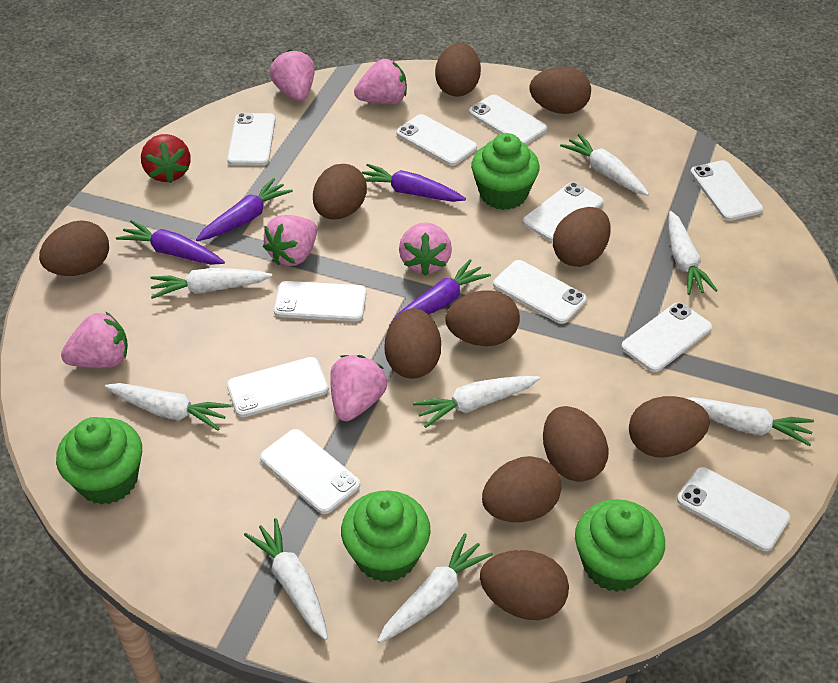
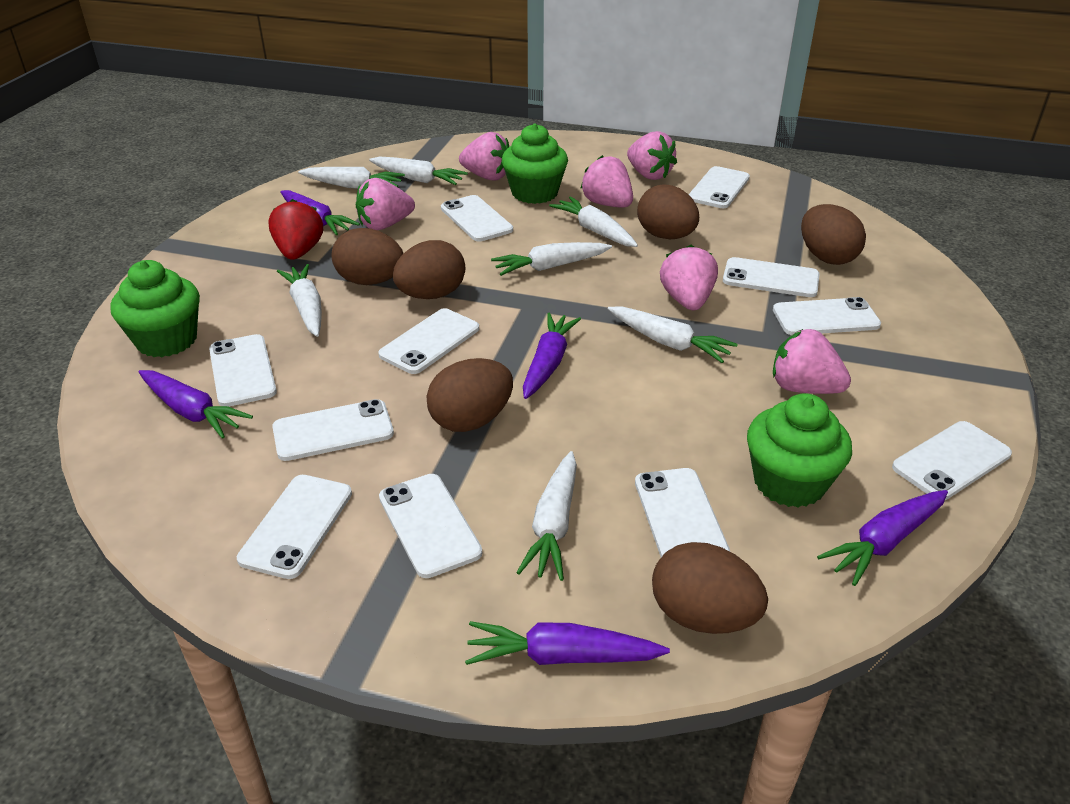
brown egg: [39,220,109,276] [313,164,367,219] [385,308,441,379] [435,43,481,96] [446,290,520,346] [480,550,569,620] [482,456,562,522] [529,66,591,114] [543,406,609,482] [553,207,611,267] [629,396,710,458] = 11 -> [331,228,403,285] [393,240,465,299] [427,358,513,432] [637,185,699,239] [652,542,768,634] [801,204,866,265] = 6
green cupcake: [56,417,142,505] [341,491,431,582] [471,133,540,210] [575,499,665,592] = 4 -> [110,260,200,358] [502,124,568,204] [747,393,852,508] = 3
purple carrot: [116,220,225,265] [196,178,293,241] [362,164,466,202] [389,259,491,326] = 4 -> [139,370,253,439] [280,190,360,235] [465,621,670,665] [523,313,581,399] [817,490,948,586] = 5
white carrot: [105,383,231,431] [150,268,272,299] [244,518,328,640] [378,533,493,643] [413,376,540,428] [560,134,649,196] [668,211,718,295] [686,397,814,446] = 8 -> [277,264,322,337] [298,167,405,189] [369,157,468,185] [491,242,612,276] [516,451,577,581] [549,197,638,247] [608,306,738,363] = 7

